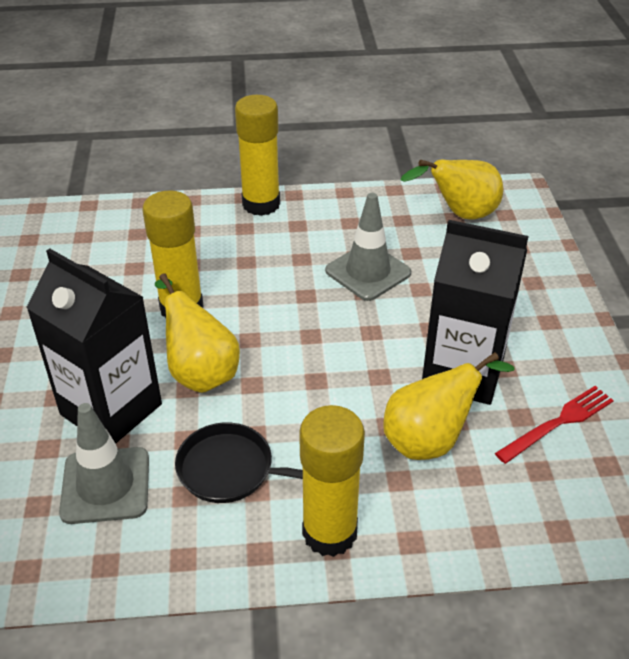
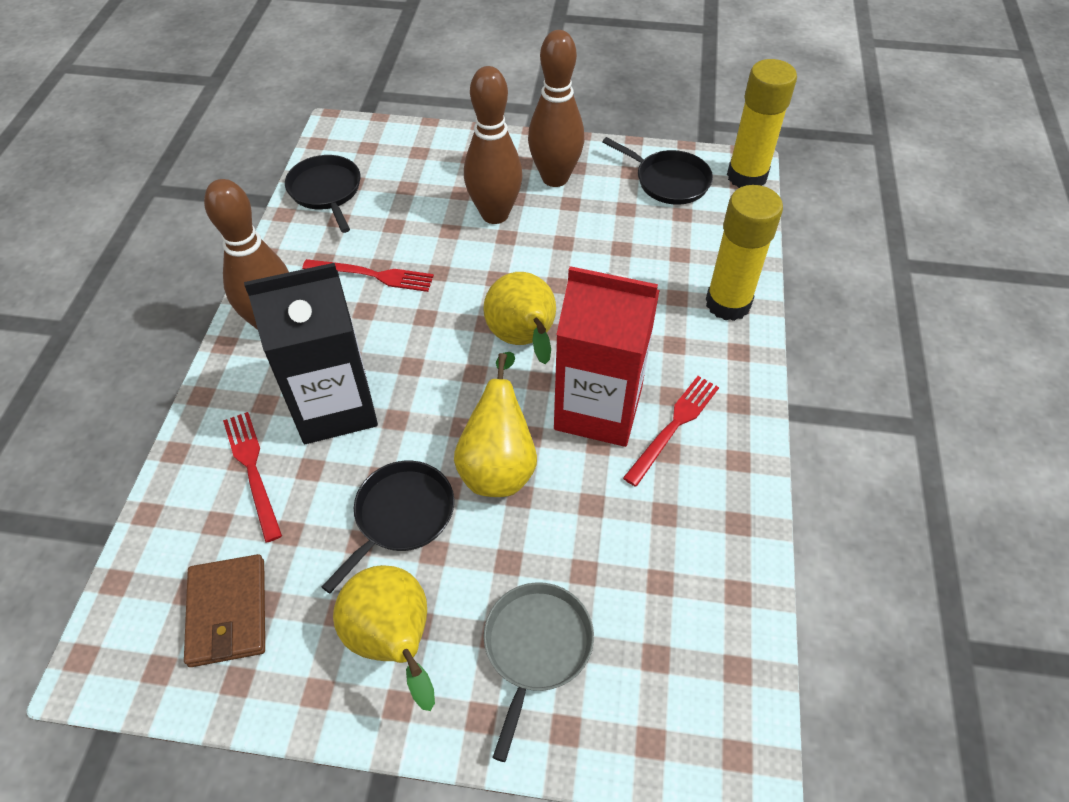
black carton: [26,248,162,443] [422,220,529,405] = 2 -> [244,263,378,444] = 1
black pan: [175,423,303,503] = 1 -> [285,155,361,233] [322,461,454,593] [602,137,713,205] = 3
brown bowling pin: none = 0 -> [204,179,289,330] [464,66,523,224] [528,30,584,187] = 3
brown wallet: none = 0 -> [184,554,265,667] = 1
grey pan: none = 0 -> [484,582,594,762] = 1
grey traffic cone: [59,403,149,524] [325,193,411,301] = 2 -> none = 0
red carton: none = 0 -> [554,266,660,447] = 1
red fork: [495,386,614,464] = 1 -> [223,412,282,542] [302,259,434,292] [623,376,719,487] = 3
yellow glue stick: [142,190,204,318] [235,95,280,216] [299,405,365,557] = 3 -> [706,185,783,321] [727,59,797,188] = 2

